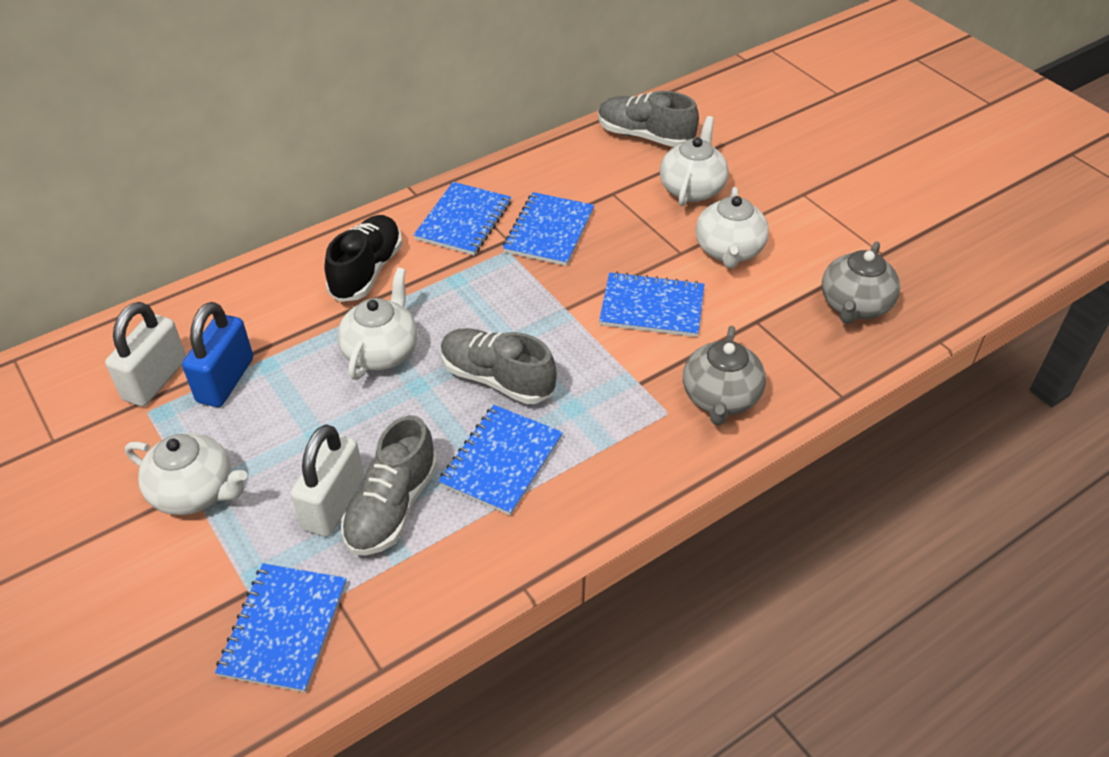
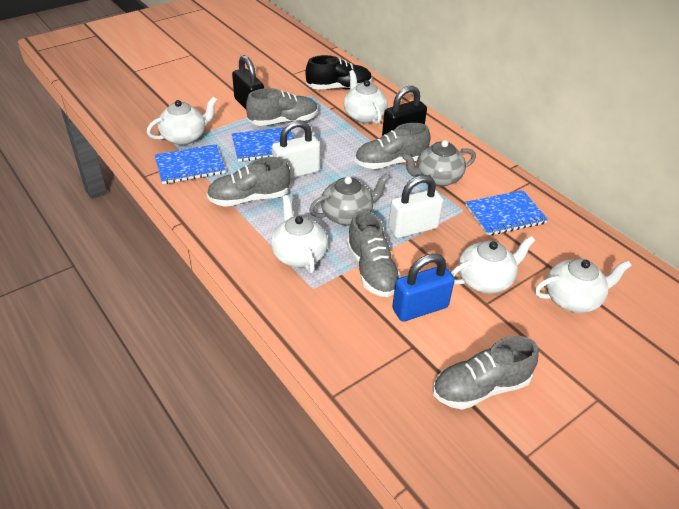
black padlock: none = 0 -> [232,55,264,109] [382,86,427,136] = 2
blue notebook: [215,563,347,693] [414,182,511,255] [438,405,563,516] [503,192,594,266] [599,272,704,337] = 5 -> [155,144,226,184] [232,128,294,162] [465,190,548,236] = 3
grey shoe: [341,415,438,555] [441,328,557,404] [598,91,699,147] = 3 -> [206,157,290,207] [246,88,318,126] [347,210,401,297] [355,123,430,169] [433,336,539,409] = 5
white teapot: [125,433,247,515] [337,268,418,380] [660,116,729,206] [696,187,769,268] = 4 -> [147,97,217,145] [271,195,328,273] [344,70,388,124] [451,236,535,293] [535,259,632,313] = 5

